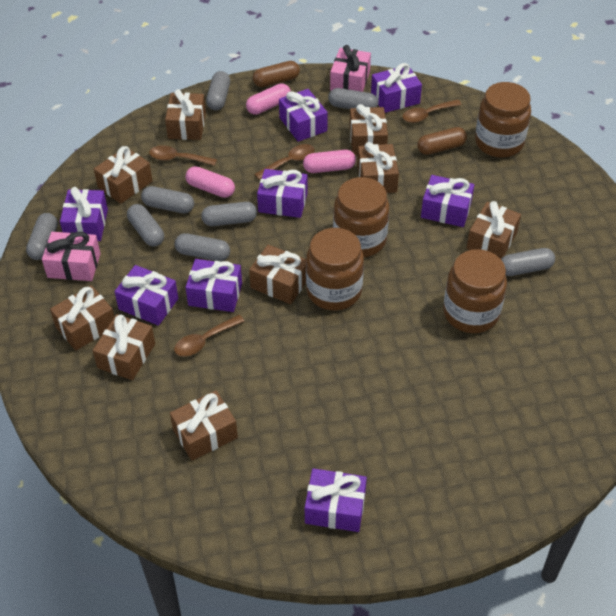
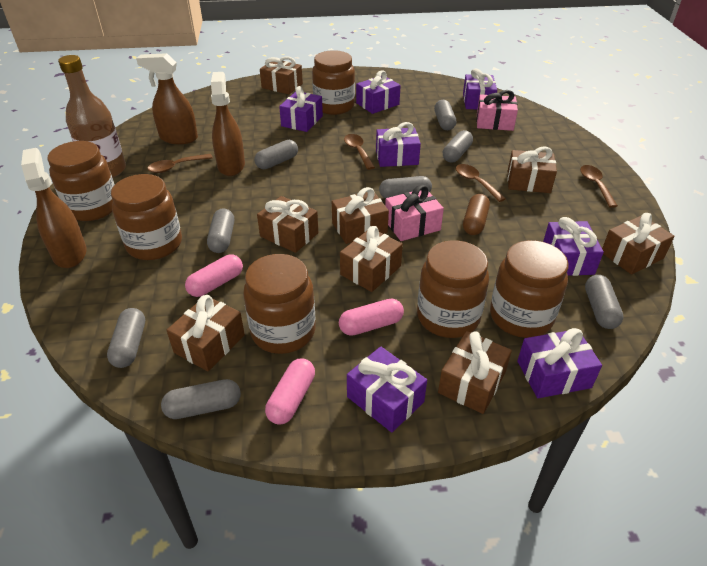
brown bottle: none = 0 -> [58,55,126,178] = 1
brown capsule: [253,61,300,87] [417,127,467,155] = 2 -> [463,194,490,235] = 1
brown gift: [50,285,114,351] [92,314,155,380] [94,146,152,204] [165,89,206,140] [170,391,238,461] [249,244,306,304] [349,104,388,155] [357,142,399,193] [467,201,521,259] = 9 -> [167,295,245,371] [257,196,318,253] [260,56,303,94] [332,187,389,244] [340,226,403,292] [438,331,512,414] [507,146,557,193] [602,213,675,274] = 8
brown jar: [306,228,364,311] [333,177,389,257] [443,249,507,333] [475,82,531,158] = 4 -> [47,141,115,221] [111,174,182,260] [243,254,316,354] [312,50,355,115] [417,240,489,338] [490,240,569,338] = 6
brown spray bottle: none = 0 -> [21,148,86,268] [136,53,198,144] [211,72,245,176] = 3
purple gift: [60,187,108,241] [114,265,178,326] [185,259,242,312] [257,169,308,218] [279,89,328,142] [305,468,367,532] [371,63,422,113] [421,175,474,227] = 8 -> [279,86,323,132] [347,346,427,432] [356,70,401,114] [376,122,421,167] [463,68,497,109] [517,328,602,398] [543,217,604,276] = 7

